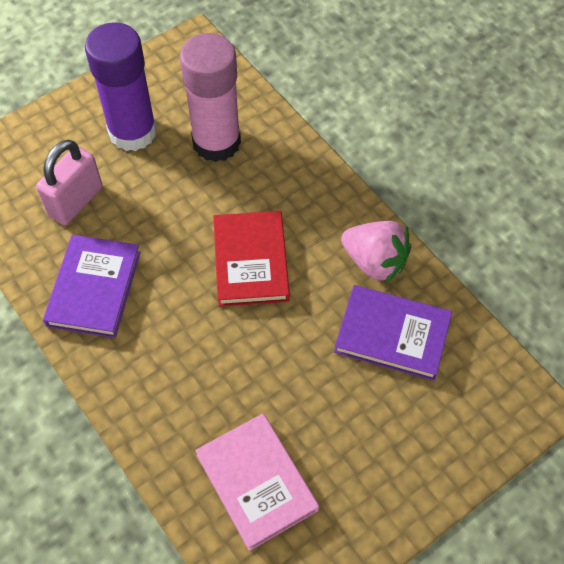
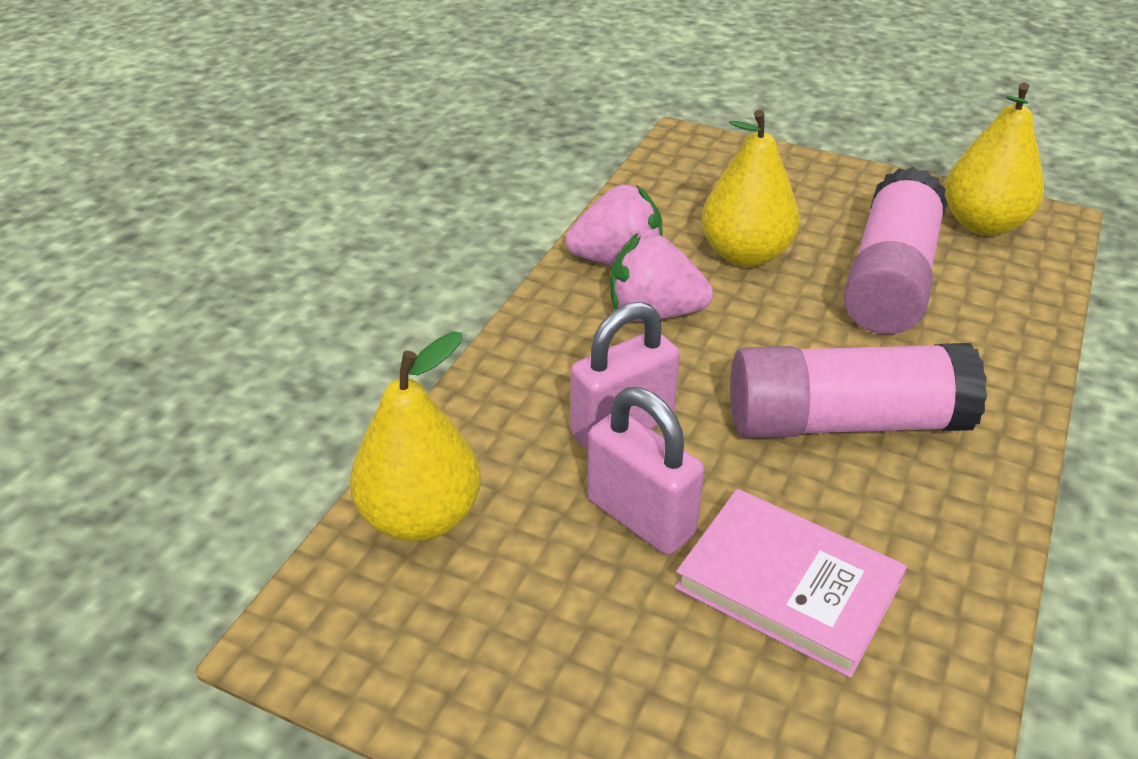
pink glue stick: [180,33,241,162] = 1 -> [730,343,987,438] [843,167,947,334] = 2
pink padlock: [36,139,102,225] = 1 -> [570,302,680,451] [587,387,704,555] = 2
pink strawberry: [341,221,411,283] = 1 -> [565,184,662,265] [610,233,713,321] = 2
purple book: [43,235,141,338] [334,285,452,381] = 2 -> none = 0
purple glue stick: [85,22,157,151] = 1 -> none = 0
red book: [213,211,290,307] = 1 -> none = 0
yellow pear: none = 0 -> [350,332,481,542] [701,109,800,267] [945,83,1044,236] = 3

